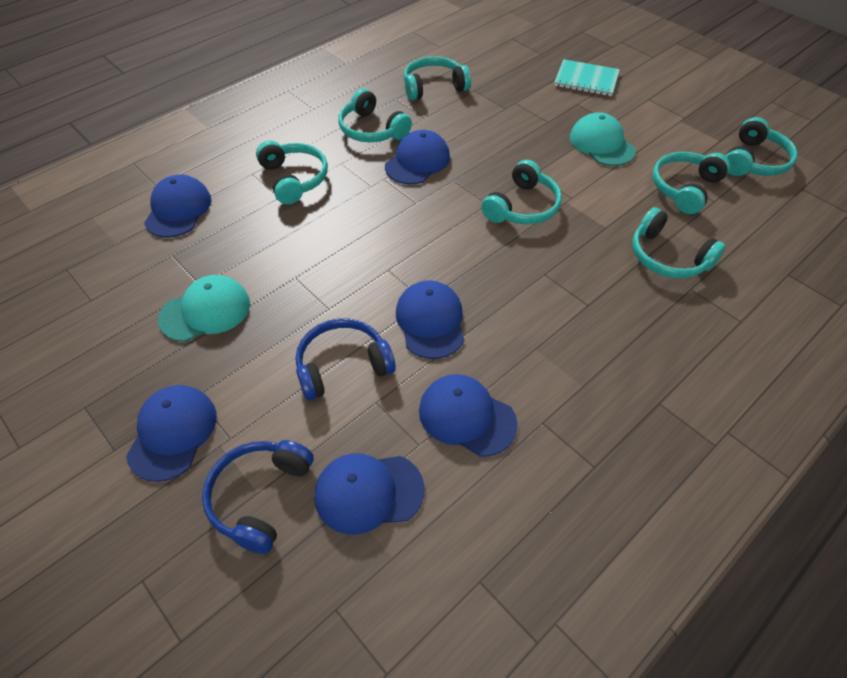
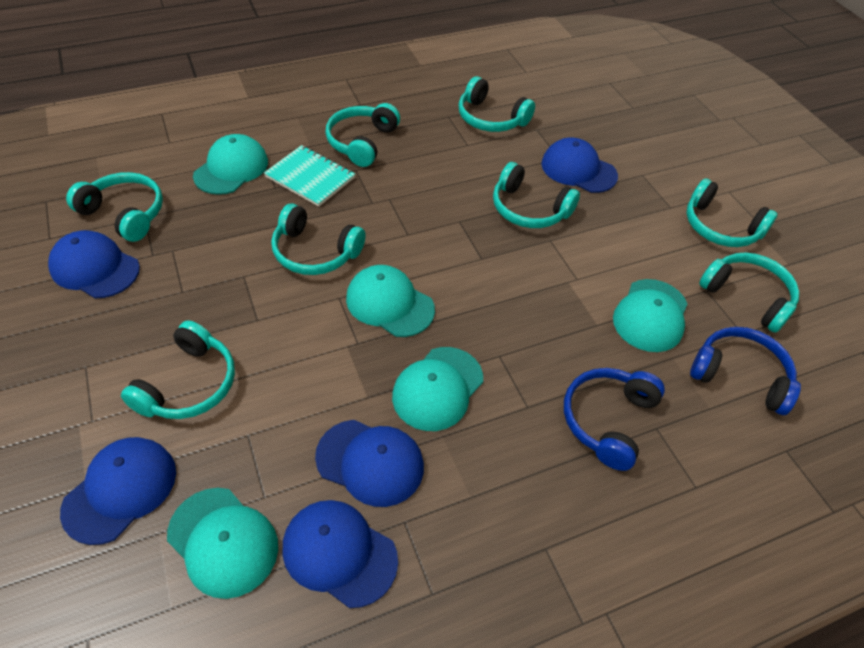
blue cap: [126,385,217,482] [144,175,211,238] [314,453,424,534] [385,130,450,184] [396,281,464,359] [419,374,518,457] = 6 -> [48,230,140,298] [60,437,176,545] [282,500,398,608] [315,420,424,507] [542,138,618,193] = 5
turquoise cap: [158,275,250,342] [570,112,636,166] = 2 -> [167,488,278,599] [193,134,268,195] [346,265,435,337] [392,347,483,431] [613,279,688,352] = 5
turquoise headphones: [256,140,328,204] [338,89,412,142] [404,56,471,101] [481,160,562,225] [632,207,726,278] [652,152,730,214] [726,117,798,176] = 7 -> [66,172,163,242] [121,320,235,419] [271,203,366,275] [325,103,400,167] [458,76,535,132] [493,162,580,228] [686,178,778,247] [699,252,799,333] = 8

